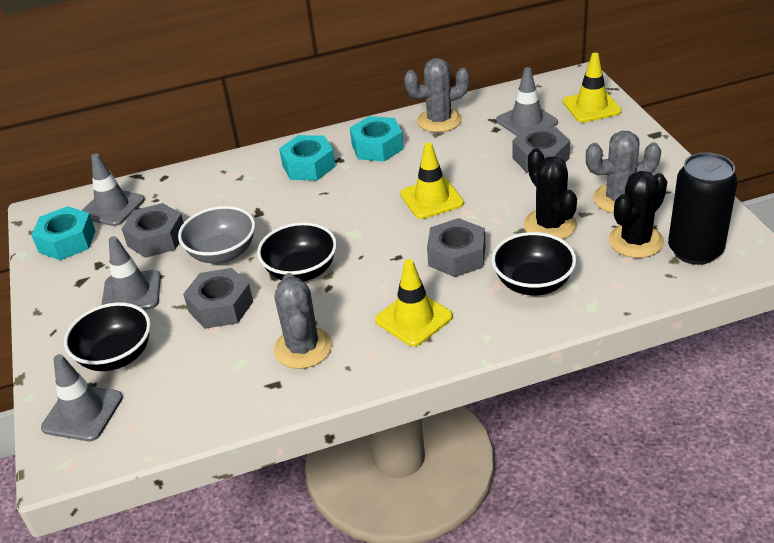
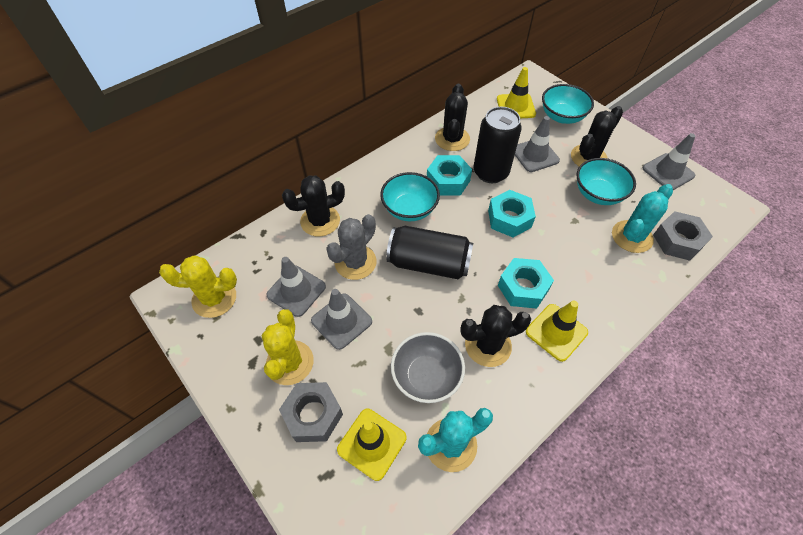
black bowl: [64,302,151,371] [257,222,337,282] [492,232,576,295] = 3 -> none = 0
black cactus: [524,148,577,239] [608,171,667,258] = 2 -> [282,175,345,236] [435,84,470,151] [460,305,531,367] [571,106,623,166] = 4
black can: [668,153,738,265] = 1 -> [386,226,473,279] [474,107,522,183] = 2
grey cactus: [274,273,332,369] [404,58,470,132] [586,131,661,213] = 3 -> [326,214,377,280] = 1
grey nut: [122,203,184,258] [183,268,253,329] [427,218,485,277] [512,127,570,172] = 4 -> [279,382,343,442] [653,211,713,261] = 2
turquoise bowl: none = 0 -> [380,172,440,221] [542,84,594,124] [577,158,636,205] = 3
turquoise cactus: none = 0 -> [418,408,493,472] [612,184,673,253] = 2
yellow cactus: none = 0 -> [159,256,237,318] [262,309,314,385] = 2

